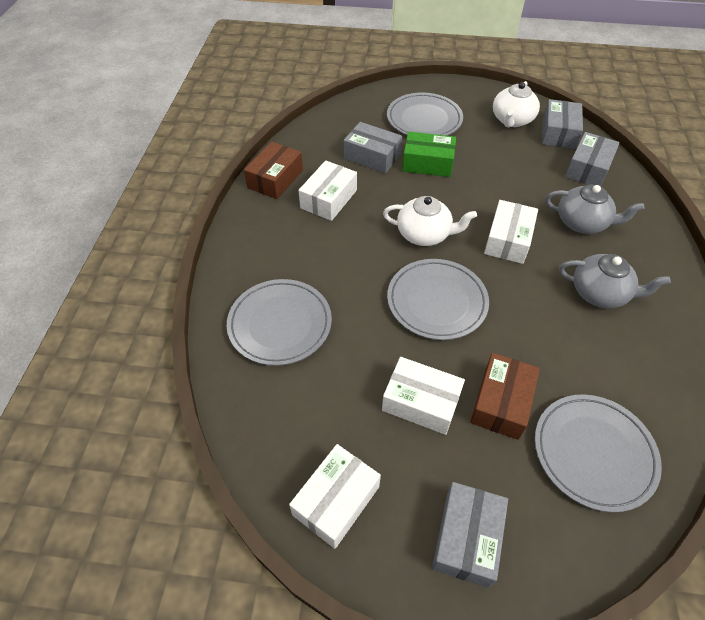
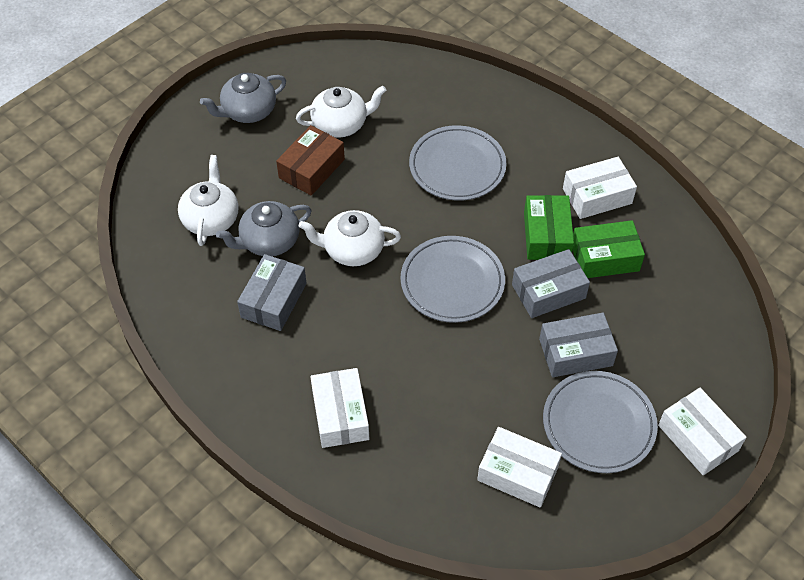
brown box: [244,142,303,199] [470,353,540,440] = 2 -> [276,125,345,196] = 1
green box: [402,132,456,177] = 1 -> [524,195,574,260] [573,220,645,278] = 2
grey box: [343,122,402,173] [432,482,508,588] [542,99,583,149] [565,132,620,187] = 4 -> [237,254,307,331] [512,249,590,318] [539,313,618,377] = 3
grey plate: [227,279,332,366] [387,92,463,136] [387,259,489,340] [535,394,662,512] = 4 -> [400,236,505,323] [409,125,506,201] [543,371,658,473] = 3
white teapot: [383,196,477,246] [493,81,540,127] = 2 -> [178,155,239,246] [296,86,386,138] [299,210,401,266] = 3

